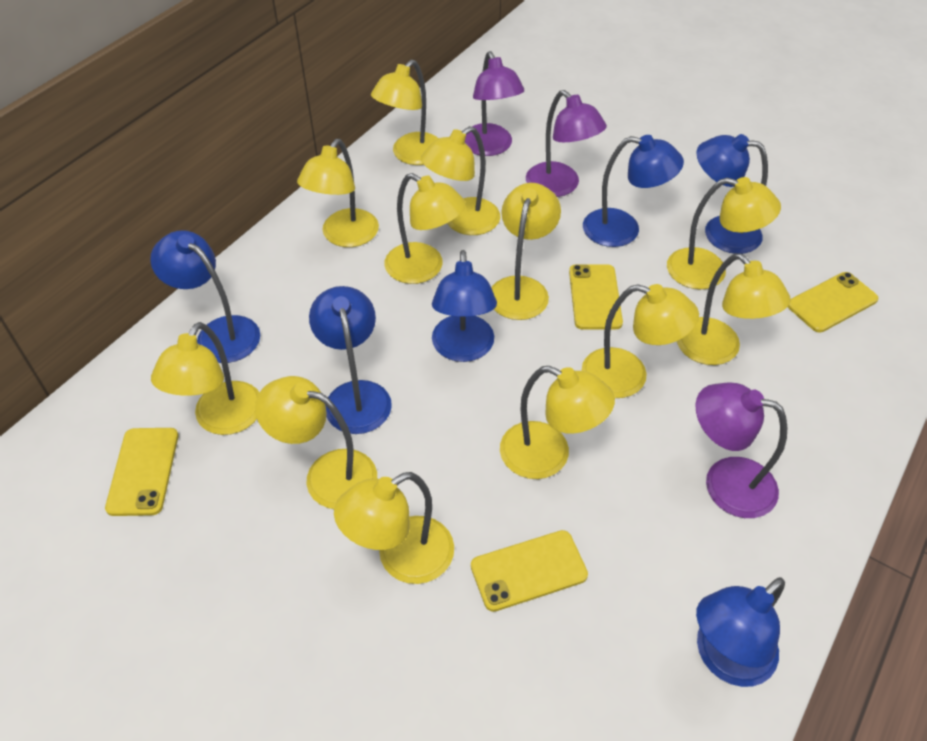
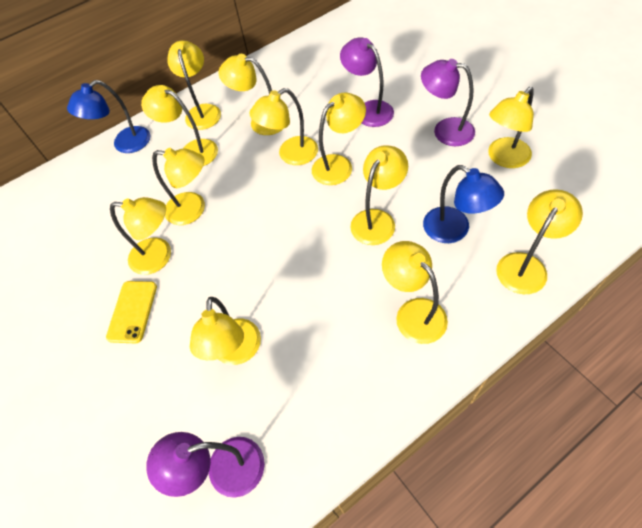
blue lamp: [150,230,260,363] [309,286,392,434] [432,250,497,362] [583,135,684,247] [696,134,768,254] [696,577,785,687] = 6 -> [67,80,151,153] [423,165,504,243] = 2
yellow phone: [105,428,178,516] [471,530,588,612] [569,264,623,330] [788,272,879,333] = 4 -> [106,281,157,343] = 1

